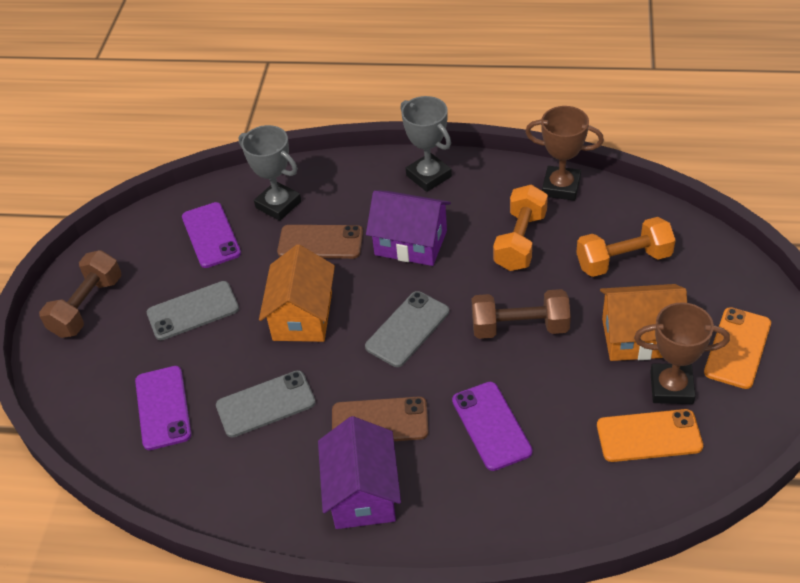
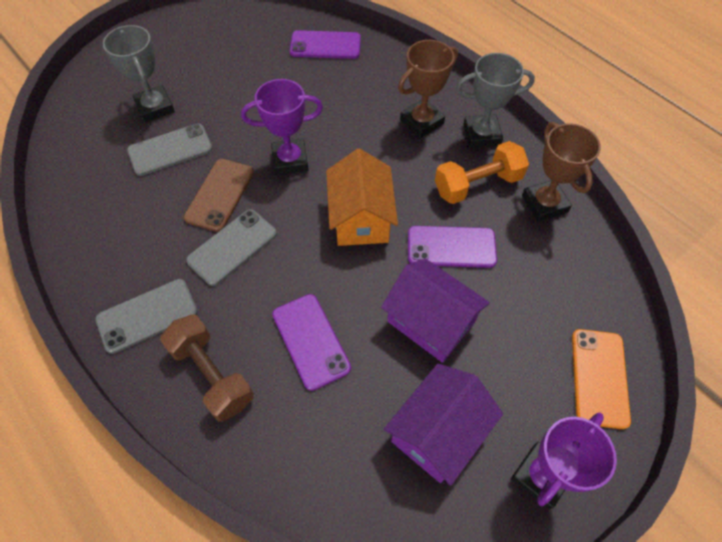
brown dumbbell: [39,250,122,338] [472,289,571,339] = 2 -> [160,314,254,422] = 1
brown phone: [277,225,363,259] [332,397,429,441] = 2 -> [184,159,254,232] = 1
orange dumbbell: [493,184,548,271] [576,217,676,277] = 2 -> [435,141,529,204] = 1
orange house: [259,244,335,342] [600,284,687,361] = 2 -> [326,148,398,246] = 1
orange phone: [597,409,703,462] [704,307,771,389] = 2 -> [572,329,631,429] = 1
purple trophy: none = 0 -> [241,79,323,175] [511,413,617,509] = 2

